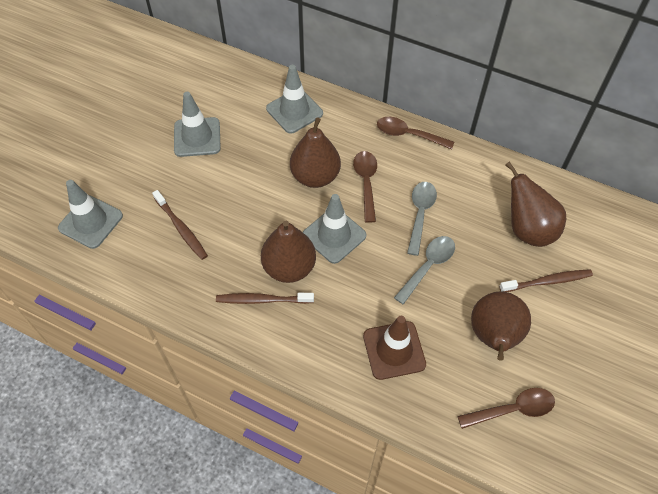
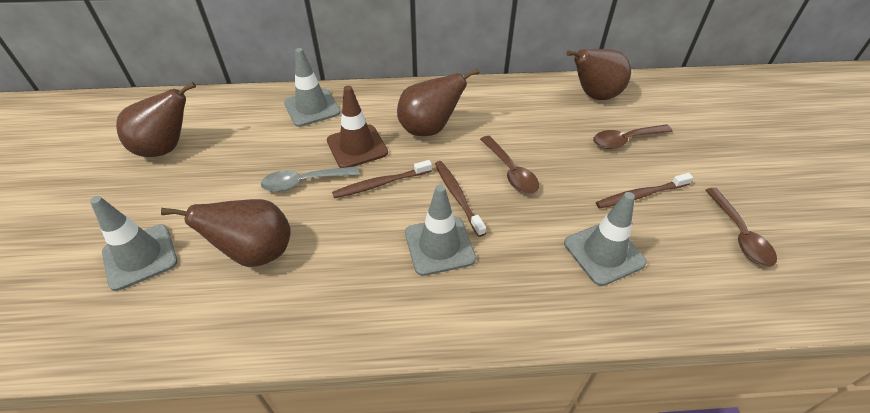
grey spoon: [394,236,455,305] [407,182,437,256] = 2 -> [261,166,359,192] = 1

